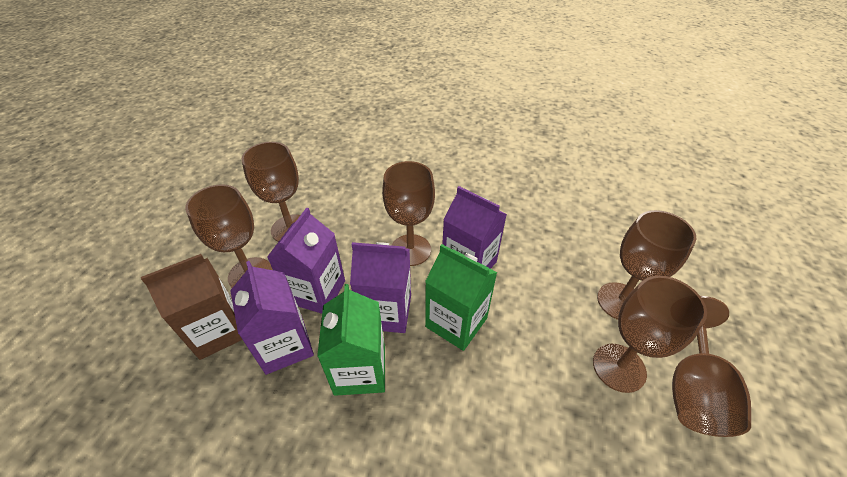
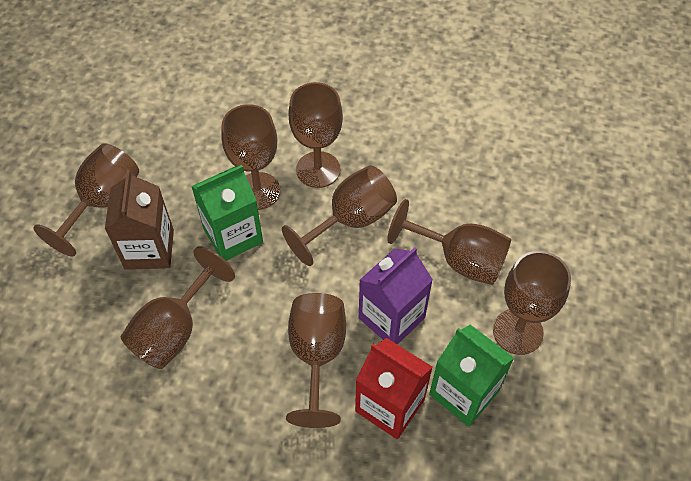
brown goblet: [185,184,272,288] [242,142,300,242] [382,161,435,266] [593,276,707,393] [597,210,696,320] [672,296,751,437] = 6 -> [33,143,139,257] [120,246,235,369] [221,104,280,210] [282,165,397,266] [286,293,346,428] [288,82,343,188] [387,199,511,285] [493,251,571,355] = 8
purple carton: [230,261,314,375] [267,208,345,314] [350,242,411,333] [442,186,507,269] = 4 -> [359,247,433,345] = 1
red carton: none = 0 -> [355,338,433,439] = 1

